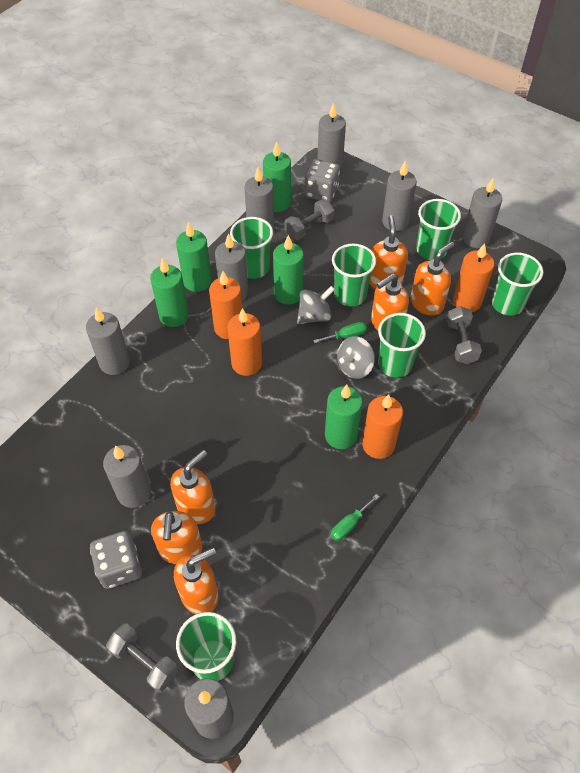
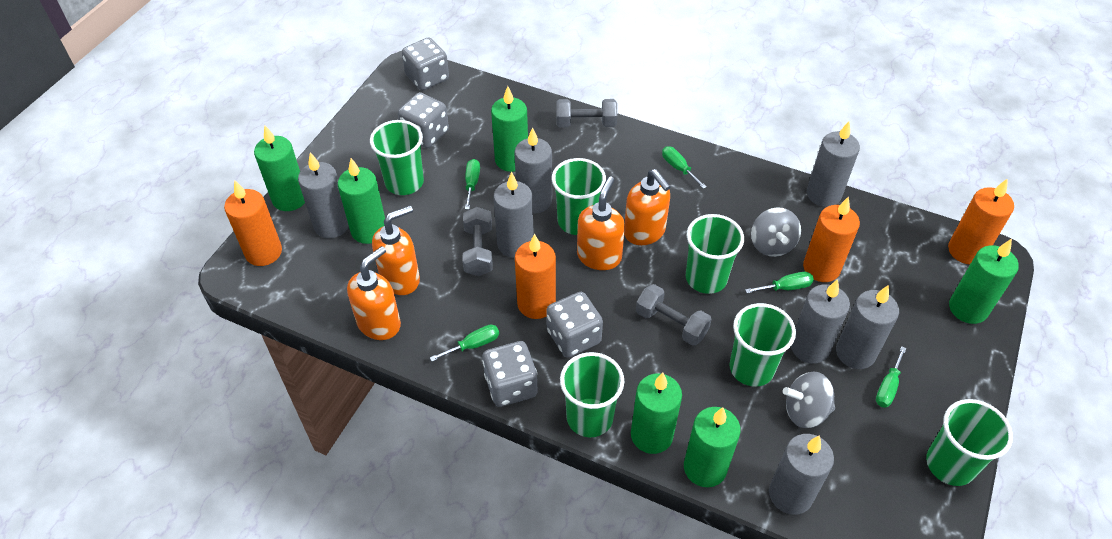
green candle: [150,258,189,327] [176,222,212,292] [263,141,291,212] [273,235,304,305] [325,384,363,449] = 5 -> [254,126,305,211] [338,158,385,244] [491,86,528,172] [631,373,682,454] [684,407,741,487] [949,239,1019,324] = 6
green screwdriver: [313,322,367,343] [331,494,379,541] = 2 -> [430,325,499,361] [465,159,480,210] [662,146,707,189] [745,272,814,293] [876,346,906,408] = 5
grey candle: [86,307,130,375] [103,445,151,508] [184,678,234,739] [215,233,248,301] [244,167,274,230] [317,102,346,170] [382,161,417,231] [462,178,502,248] = 8 -> [298,152,349,238] [493,172,534,258] [514,127,552,214] [769,434,834,515] [791,279,850,364] [807,121,860,207] [836,285,899,369] = 7
grey dice: [90,531,142,589] [304,159,340,202] = 2 -> [398,92,449,148] [402,38,449,91] [482,341,538,407] [546,292,603,357] = 4
orange soap dispenser: [151,511,203,564] [170,450,216,524] [174,548,218,615] [369,215,408,289] [371,273,409,331] [411,242,454,316] = 6 -> [347,246,401,340] [372,205,420,295] [577,176,625,270] [624,169,671,245] = 4

